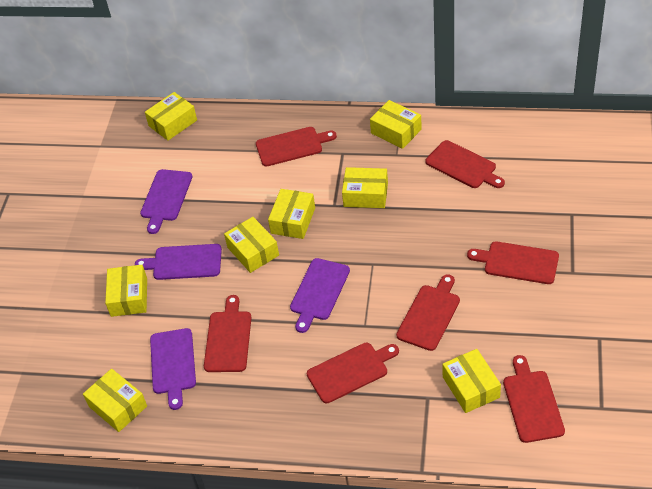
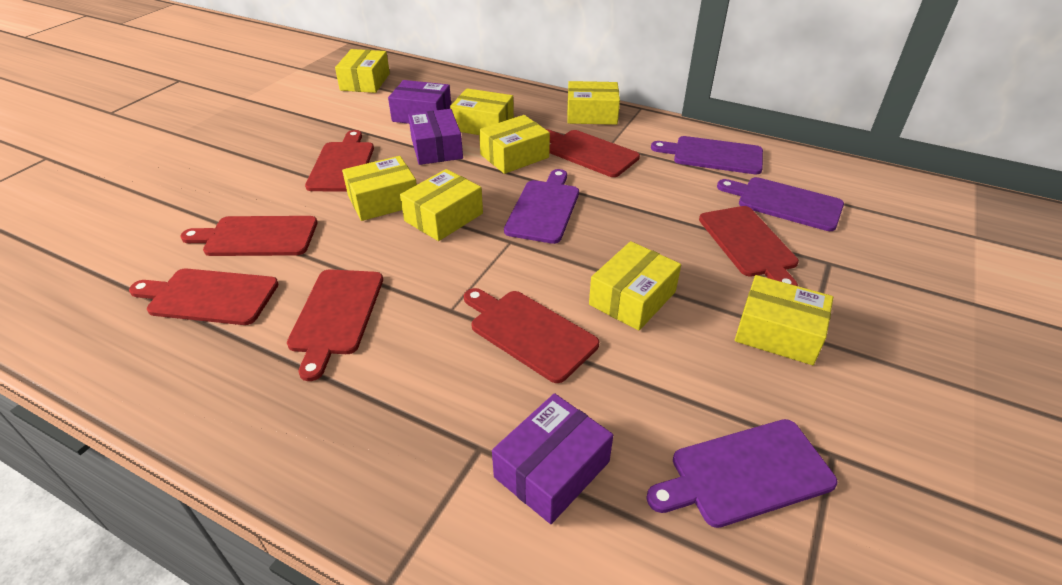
purple box: none = 0 -> [388,80,451,124] [408,109,463,165] [492,393,613,524] = 3

